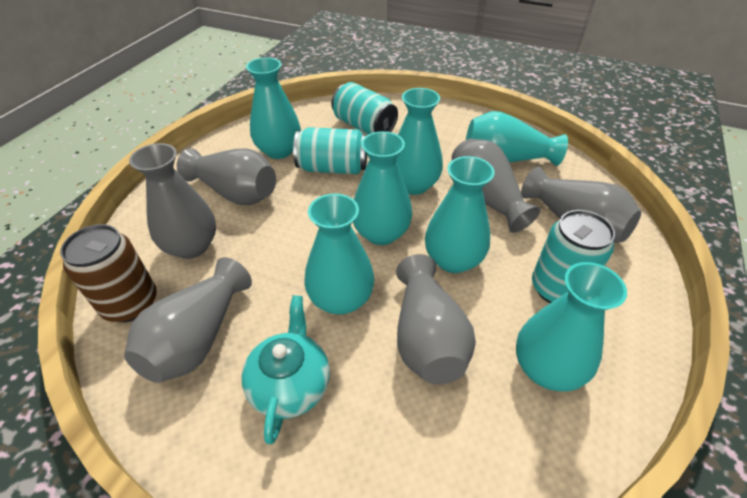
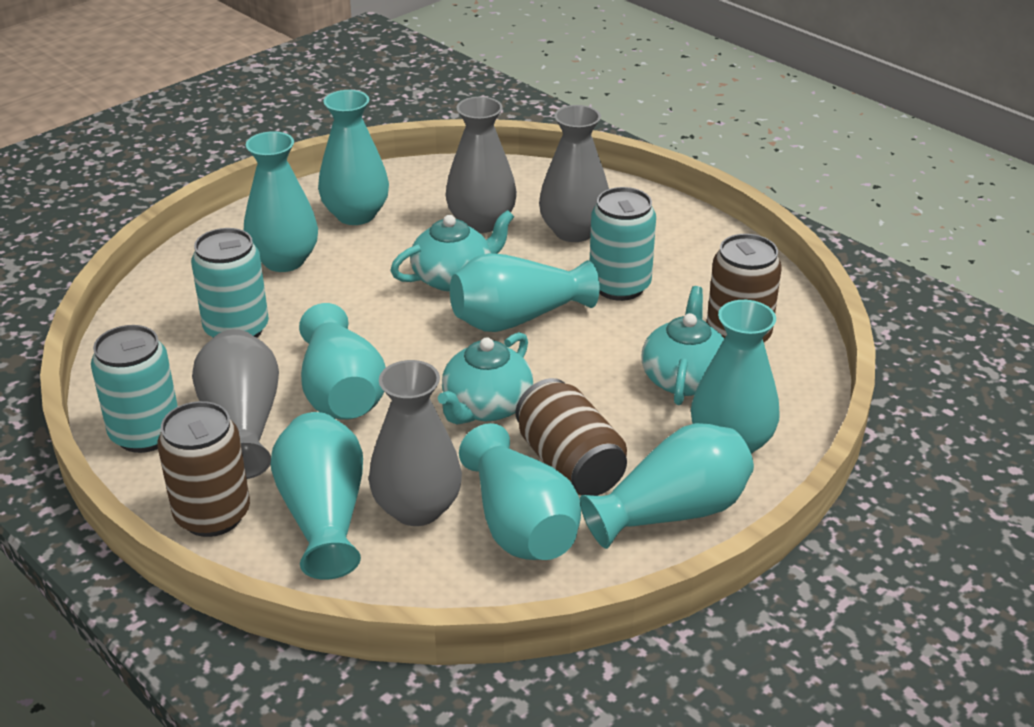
brown can: [60,224,157,322] = 1 -> [157,401,250,537] [516,378,627,496] [707,234,782,342] = 3
grey vase: [124,257,252,383] [129,143,216,259] [177,148,276,205] [396,254,476,385] [452,139,541,233] [521,167,641,243] = 6 -> [192,329,279,479] [369,360,462,526] [445,97,517,233] [539,105,609,242] = 4
turquoise teapot: [241,295,330,444] = 1 -> [390,210,514,291] [438,332,533,424] [642,286,724,405] = 3
turquoise vase: [246,57,301,159] [304,193,374,315] [353,131,412,245] [396,88,443,195] [425,156,495,273] [466,111,568,166] [516,262,627,391] = 7 -> [244,131,318,272] [270,412,363,580] [299,303,386,420] [318,90,389,225] [450,253,599,332] [459,423,581,560] [580,423,754,549] [691,300,780,454] = 8

